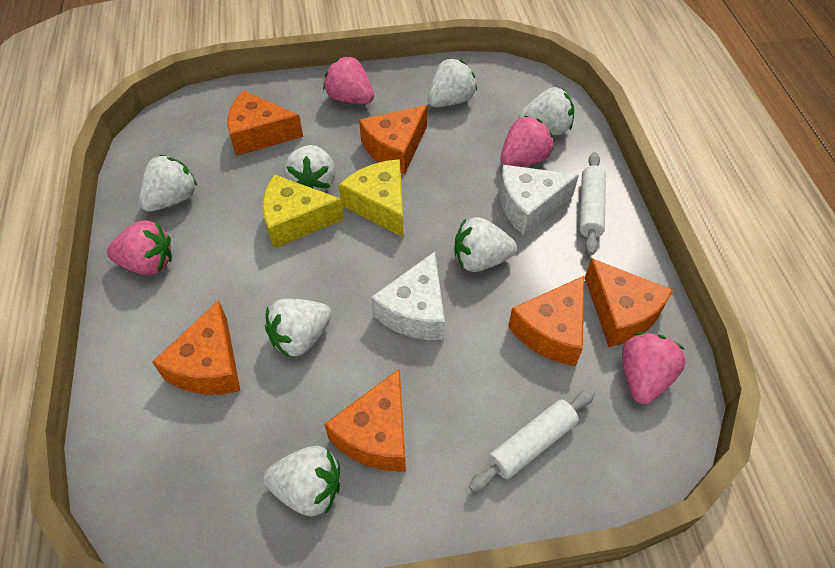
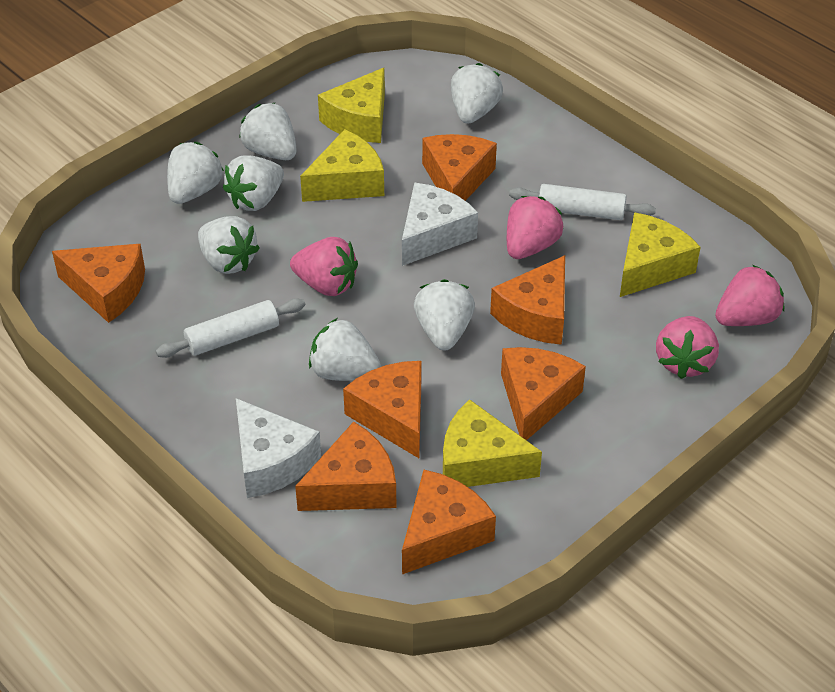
orange cheese: [152,300,240,395] [227,90,303,156] [324,368,406,472] [359,105,427,174] [508,276,584,366] [585,258,673,347] = 6 -> [52,244,145,323] [295,422,397,511] [343,361,421,458] [402,470,496,574] [422,134,497,201] [490,255,565,345] [501,347,586,440] = 7
yellow cheese: [263,174,344,249] [339,159,404,238] = 2 -> [300,129,384,202] [318,68,385,143] [443,399,542,487] [620,212,701,297] = 4

